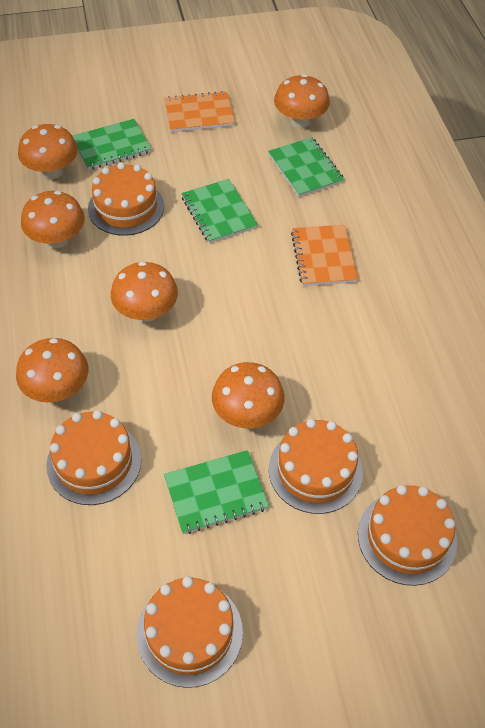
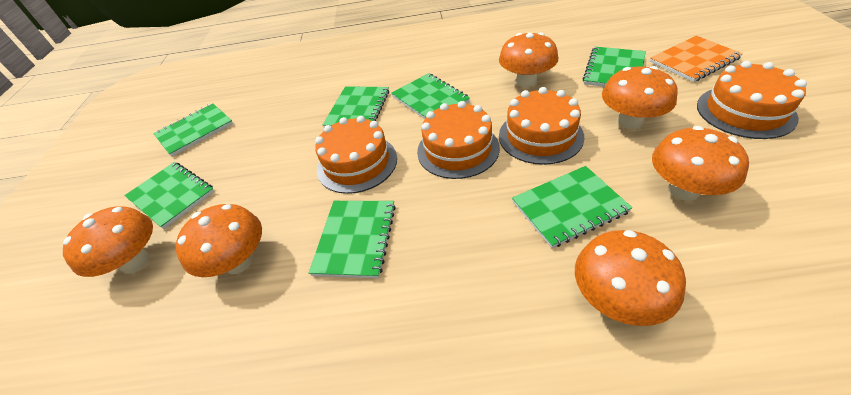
green notebook: [72,119,151,170] [164,450,269,534] [181,179,258,243] [268,137,344,197] = 4 -> [124,162,215,229] [153,103,233,157] [309,201,396,278] [323,86,389,127] [391,73,470,119] [512,166,632,248] [583,47,646,87] = 7
orange cake: [46,410,141,505] [88,162,164,236] [137,576,243,688] [269,419,363,514] [358,485,457,586] = 5 -> [315,116,397,194] [417,101,500,179] [499,87,584,165] [697,61,807,139] = 4
orange notebook: [164,91,235,132] [291,225,358,286] = 2 -> [650,36,743,82] = 1

